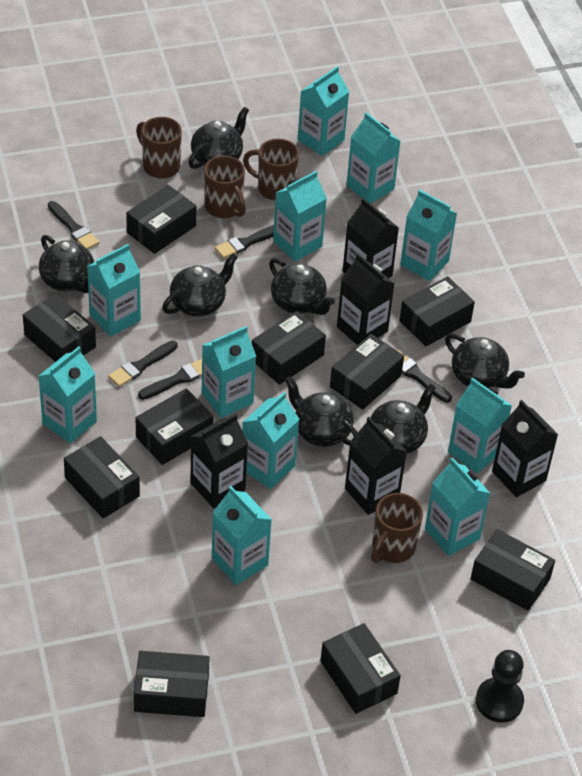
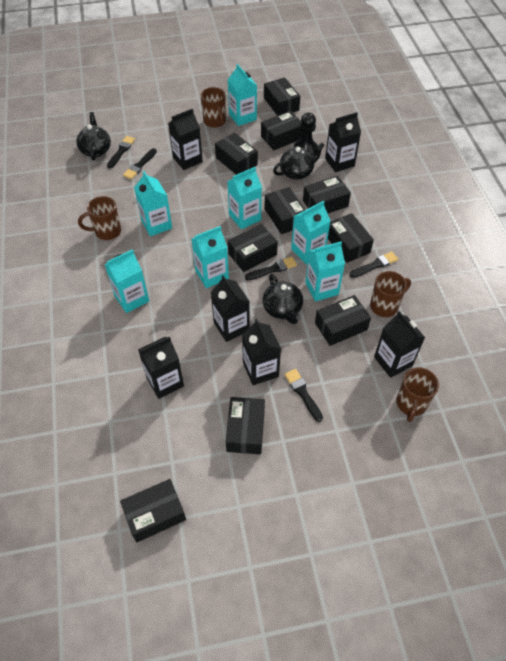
black carton: [190,414,248,508] [337,254,394,345] [343,198,399,278] [345,417,407,515] [492,400,558,497] = 5 -> [138,336,184,399] [168,108,203,170] [211,275,250,342] [242,319,281,385] [325,112,361,172] [374,311,425,378] = 6
black teapot: [39,235,94,293] [162,253,238,317] [189,107,249,169] [269,258,335,315] [285,376,358,447] [370,384,436,454] [445,333,525,389] = 7 -> [76,112,111,161] [262,274,303,324] [273,143,324,180] = 3
turquoise carton: [39,346,97,443] [87,244,141,336] [202,326,256,418] [212,486,272,585] [242,392,299,489] [273,171,327,261] [298,66,349,156] [346,112,400,204] [400,190,457,281] [425,457,490,556] [448,378,512,473] = 11 -> [104,249,149,313] [134,171,172,236] [191,226,229,288] [227,167,262,229] [228,64,257,126] [291,201,330,264] [305,241,345,302] = 7

